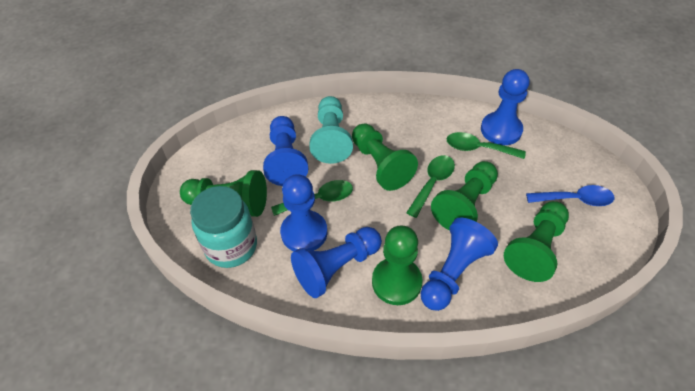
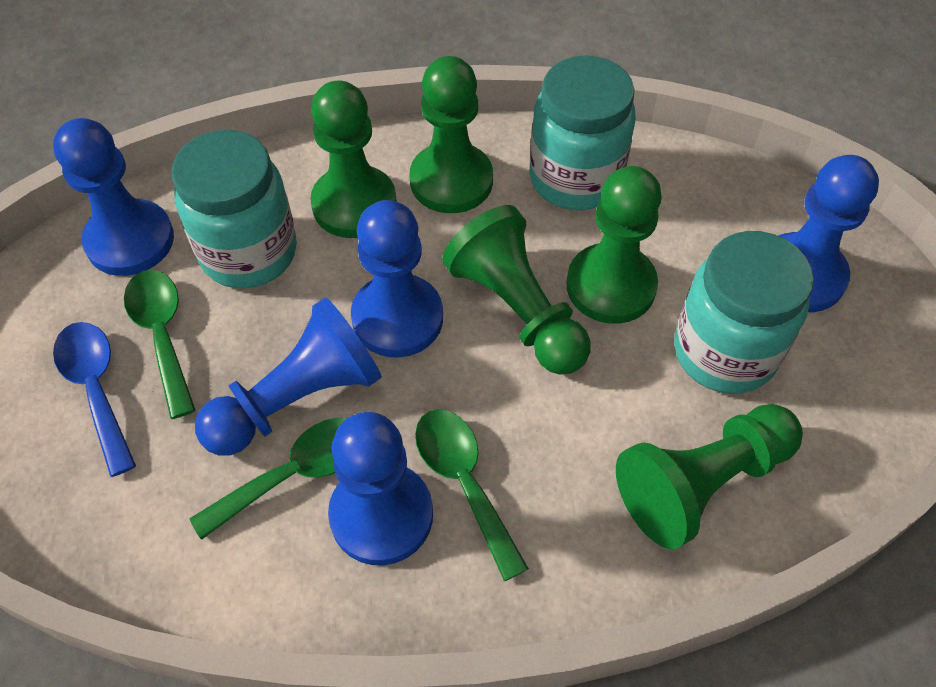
turquoise jar: [190,186,257,268] = 1 -> [172,130,297,289] [529,55,636,210] [674,231,814,394] = 3
turquoise pawn: [310,96,353,164] = 1 -> none = 0

